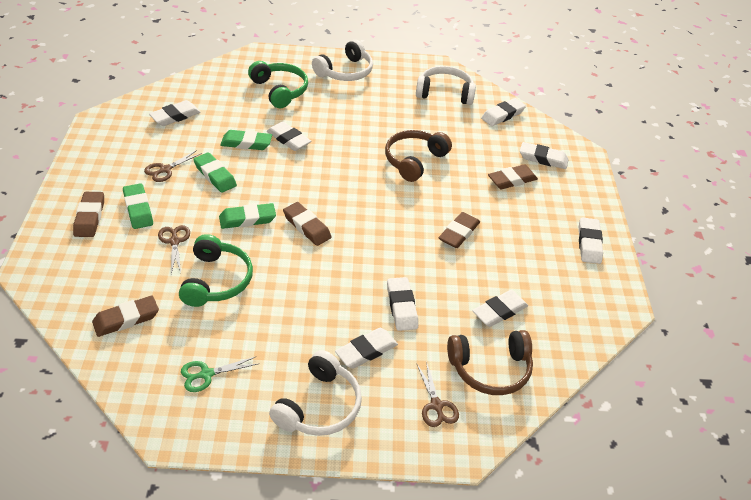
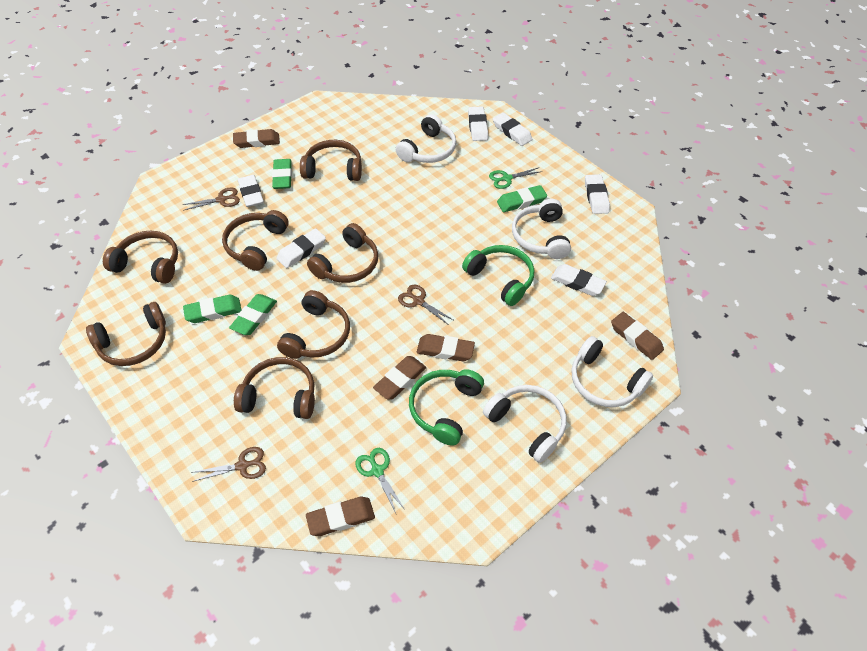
brown headphones: [385,130,452,182] [447,330,533,395] = 2 -> [86,302,166,366] [103,231,178,284] [222,210,289,271] [234,357,315,419] [277,290,350,359] [300,140,362,181] [307,223,378,283] = 7
green scissors: [181,356,258,392] = 1 -> [355,448,404,513] [489,167,543,189] = 2
white eraser: [149,100,201,126] [267,121,311,151] [335,328,398,369] [387,277,418,331] [472,290,528,327] [481,98,526,126] [520,142,569,169] [579,217,603,264] = 8 -> [238,175,264,207] [276,228,326,268] [468,106,488,141] [493,113,532,146] [551,264,607,296] [585,174,610,214] = 6
white headphones: [269,350,362,436] [312,40,373,81] [416,66,476,105] = 3 -> [396,114,456,163] [483,385,567,463] [512,199,571,259] [571,336,653,407] = 4

